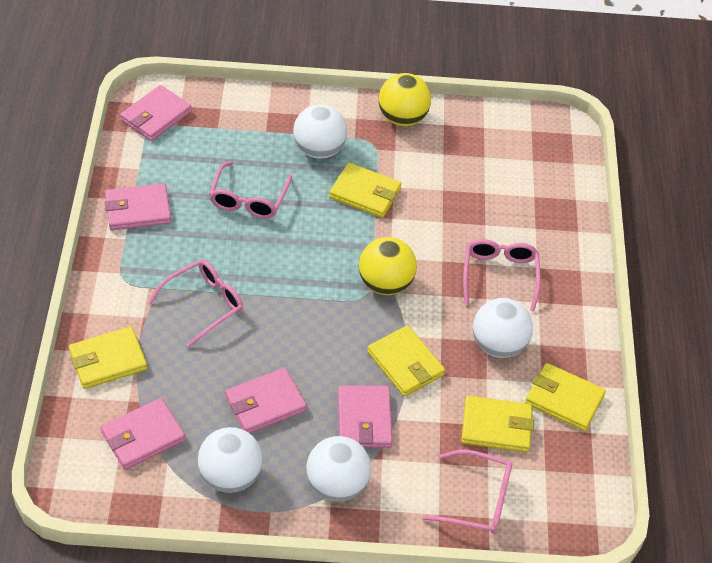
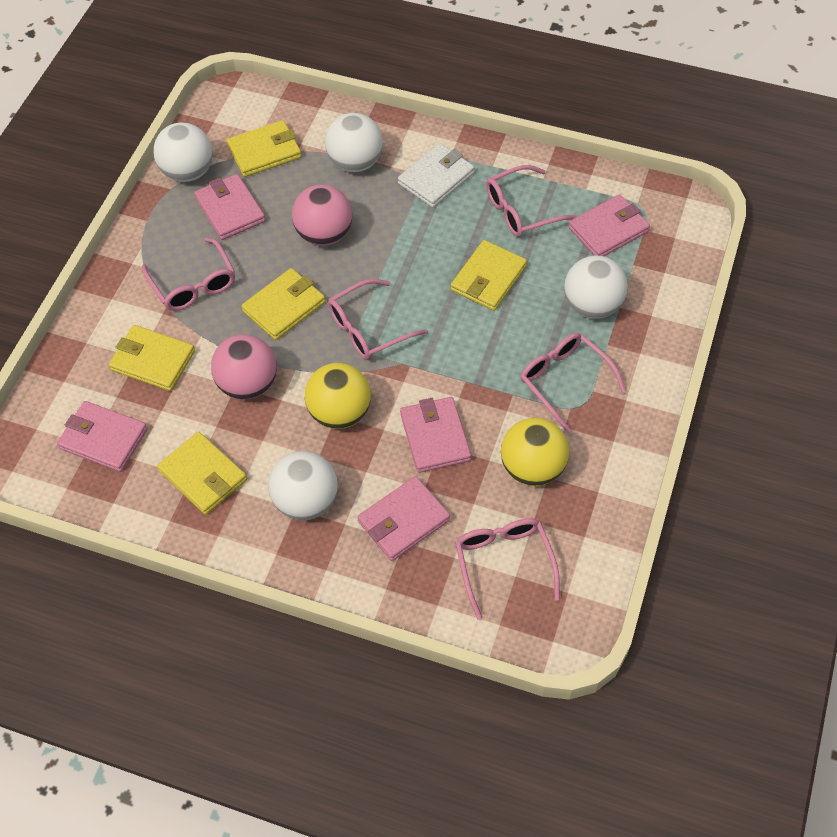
pink ball: none = 0 -> [211,334,277,400] [292,185,352,246] = 2
pink glasses: [148,259,243,348] [209,161,292,219] [422,449,512,534] [463,239,541,311] = 4 -> [142,237,235,311] [328,279,428,360] [455,518,560,619] [486,165,578,237] [520,333,626,433] = 5
white wallet: none = 0 -> [398,143,475,208] = 1

